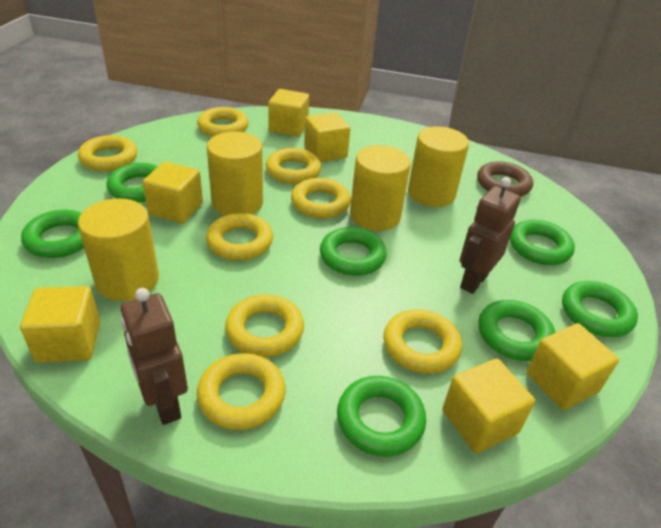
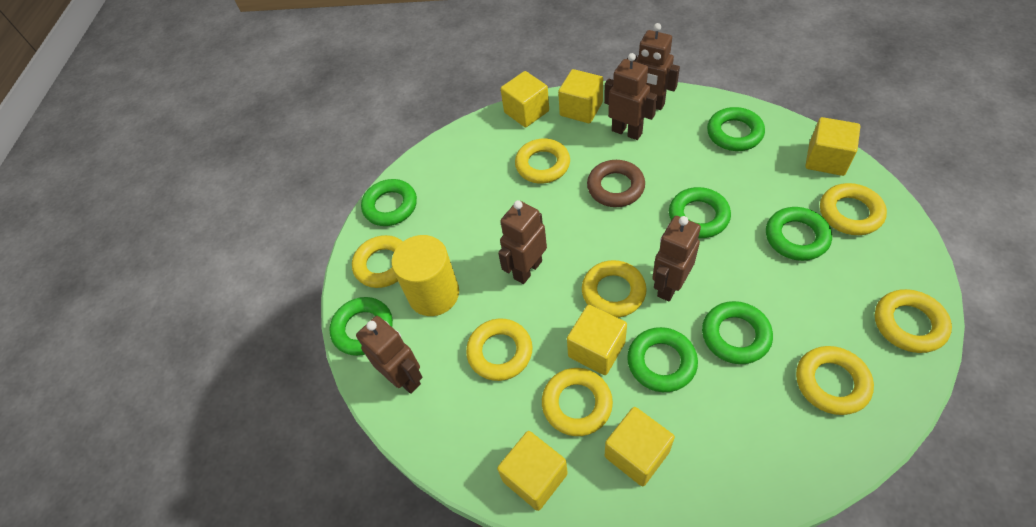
brown robot: [121,288,188,425] [460,177,521,294] = 2 -> [356,316,422,394] [498,200,547,284] [604,53,657,140] [627,23,680,110] [652,216,701,302] = 5
yellow cylinder: [78,199,159,301] [207,132,263,216] [350,145,411,231] [408,126,469,207] = 4 -> [392,235,459,316] = 1

